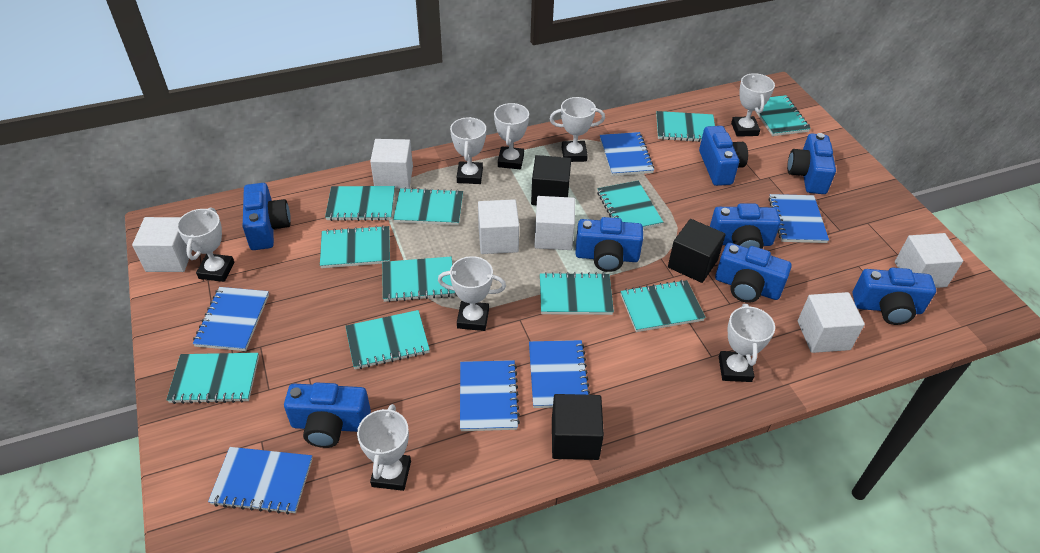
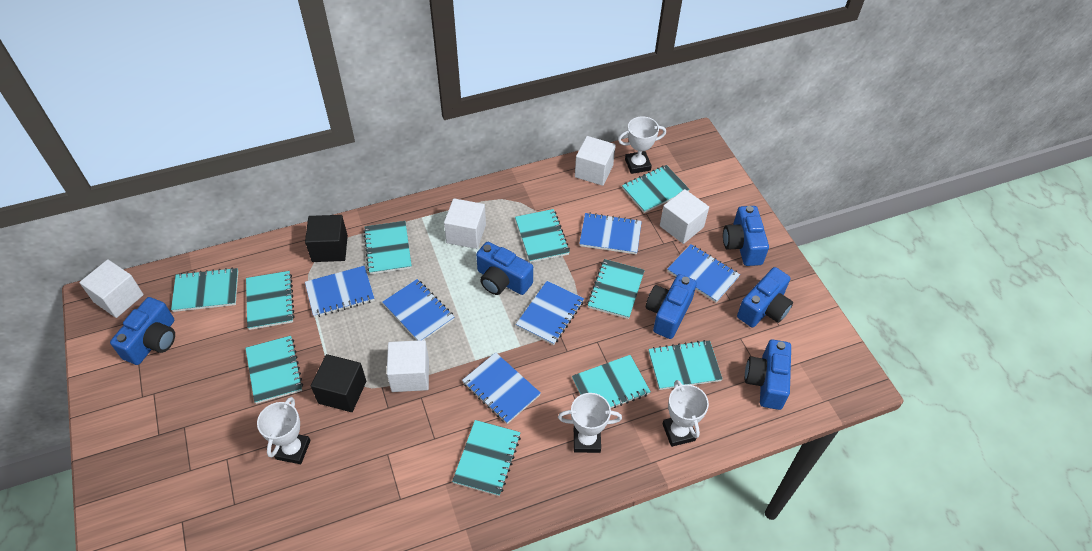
black cube: [531,155,571,205] [552,394,604,460] [668,219,726,283] = 3 -> [305,215,348,262] [311,354,366,412] = 2
blue camera: [243,183,291,250] [284,382,371,448] [575,217,643,272] [699,126,748,186] [710,203,781,249] [715,243,792,303] [787,133,836,194] [853,268,936,325] = 8 -> [110,297,175,365] [476,242,533,295] [646,274,697,339] [723,206,769,266] [737,267,793,327] [745,340,791,410] = 6
turquoise notebook: [166,353,259,404] [320,225,390,268] [325,186,395,221] [345,310,430,369] [382,257,455,302] [393,187,463,225] [540,272,614,315] [597,181,663,229] [620,280,706,332] [656,111,715,142] [755,95,811,136] = 11 -> [171,267,238,312] [246,271,295,330] [246,336,303,404] [363,221,412,274] [452,420,521,496] [515,209,570,263] [572,355,651,408] [587,259,645,319] [622,165,690,213] [648,340,722,390] = 10
white cube: [132,217,192,272] [370,139,413,189] [478,199,519,254] [534,196,575,250] [798,292,865,353] [895,233,963,288] = 6 -> [79,259,144,318] [387,340,429,392] [444,198,486,249] [575,136,616,186] [660,189,709,244] = 5
white trophy: [177,207,234,282] [357,404,411,491] [438,256,506,331] [450,117,486,184] [494,103,529,169] [550,97,605,162] [719,304,775,382] [731,73,775,137] = 8 -> [257,397,311,464] [558,393,622,453] [618,116,666,174] [662,380,709,447] = 4

